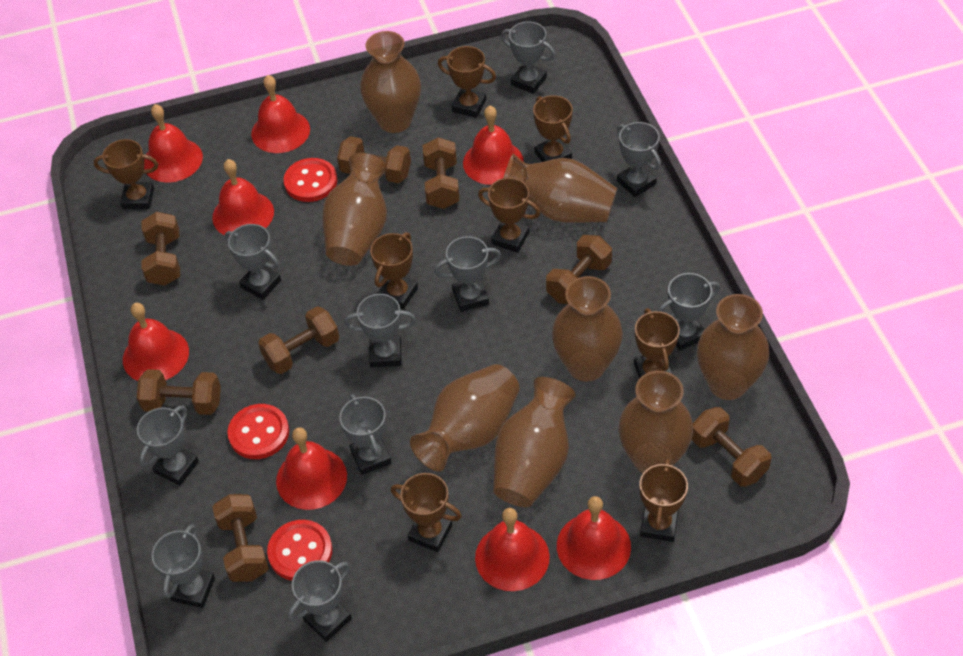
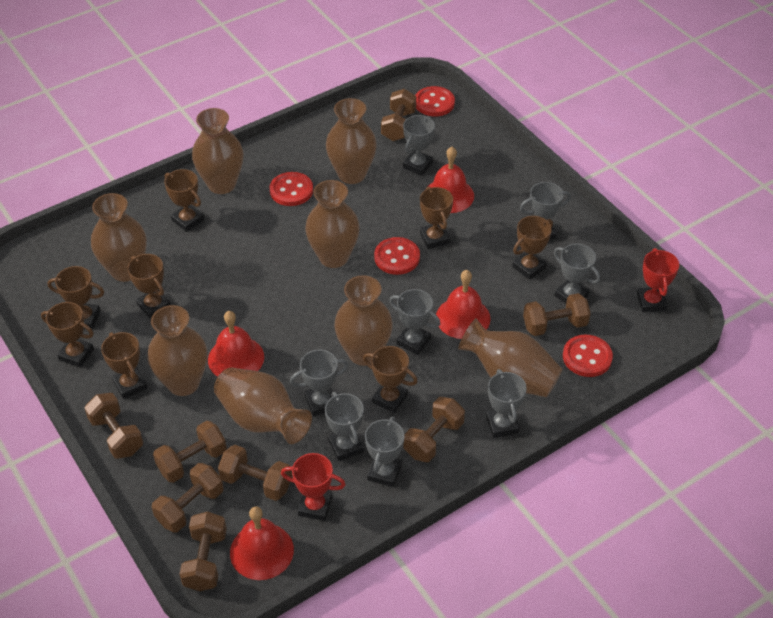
grey trophy: [137,405,199,486] [152,524,215,608] [225,224,281,300] [288,560,352,642] [339,394,391,475] [345,294,416,367] [434,236,501,312] [501,21,555,94] [617,122,661,197] [658,273,720,351] = 10 -> [290,350,349,416] [325,392,364,461] [365,417,404,487] [389,289,440,355] [403,115,435,175] [486,369,527,438] [520,182,571,240] [554,244,600,303] = 8
red bell: [123,303,189,381] [144,104,203,183] [212,159,274,236] [251,75,310,153] [276,427,347,510] [463,106,524,185] [475,508,550,591] [557,496,631,580] = 8 -> [208,311,264,377] [230,506,294,580] [428,147,474,213] [436,270,491,339] = 4
red button: [227,404,289,459] [267,520,332,581] [284,158,337,202] = 3 -> [270,172,313,206] [374,237,420,275] [415,86,455,116] [563,335,613,377] = 4
red trophy: none = 0 -> [281,453,346,521] [637,248,679,312] = 2

